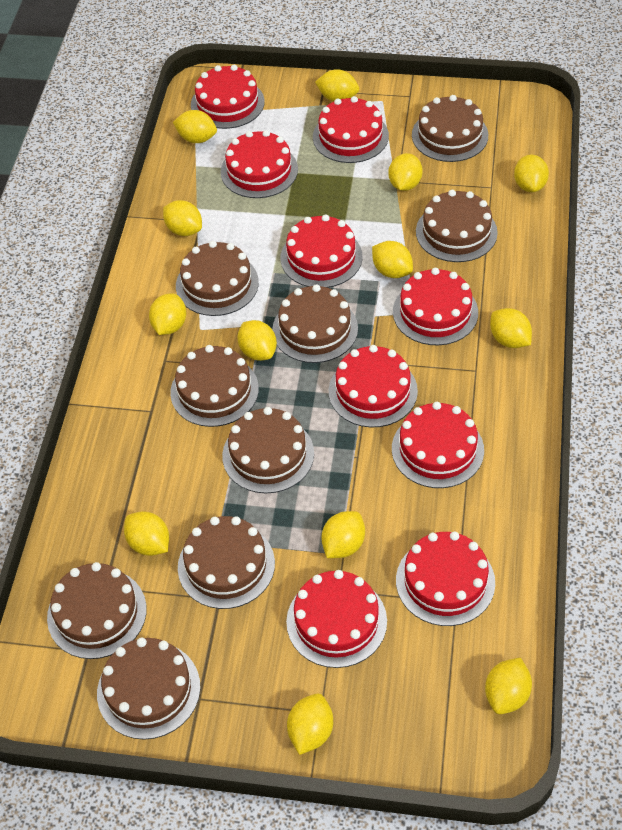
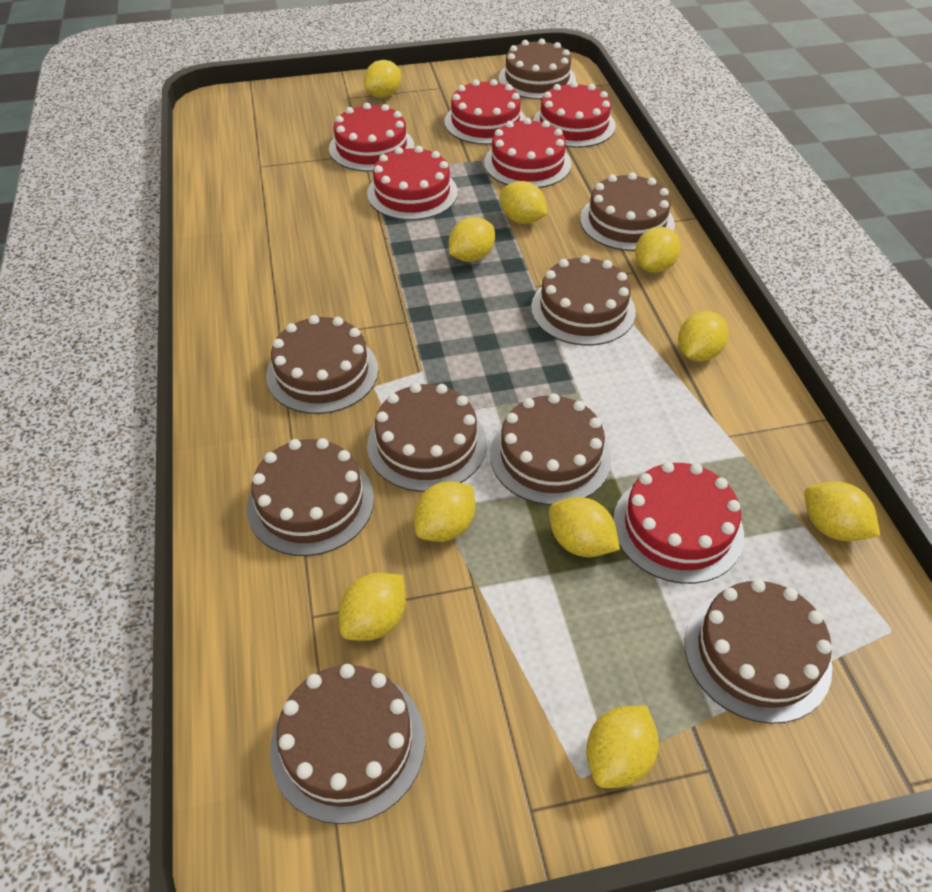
red cake: [191,65,265,129] [221,130,298,198] [280,214,362,288] [286,570,387,668] [313,96,389,163] [329,345,418,428] [392,402,484,488] [393,268,478,345] [396,531,495,626] = 9 -> [329,103,414,172] [367,146,458,220] [444,79,526,145] [484,118,571,188] [533,81,616,148] [613,462,744,584] = 6
yellow lemon: [124,511,169,556] [149,293,186,335] [163,200,202,236] [173,110,217,143] [237,320,277,361] [287,693,333,755] [315,69,359,102] [321,511,365,558] [372,241,413,278] [389,153,423,191] [485,658,532,714] [490,308,532,348] [514,155,549,192] = 13 -> [339,573,406,641] [364,60,401,98] [414,481,475,542] [449,217,495,262] [500,181,547,224] [549,497,620,557] [586,706,659,788] [635,227,680,273] [678,311,729,361] [804,481,880,541] = 10

